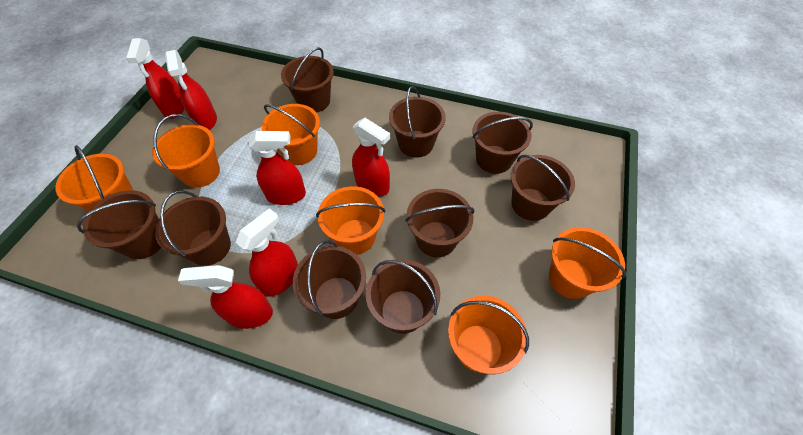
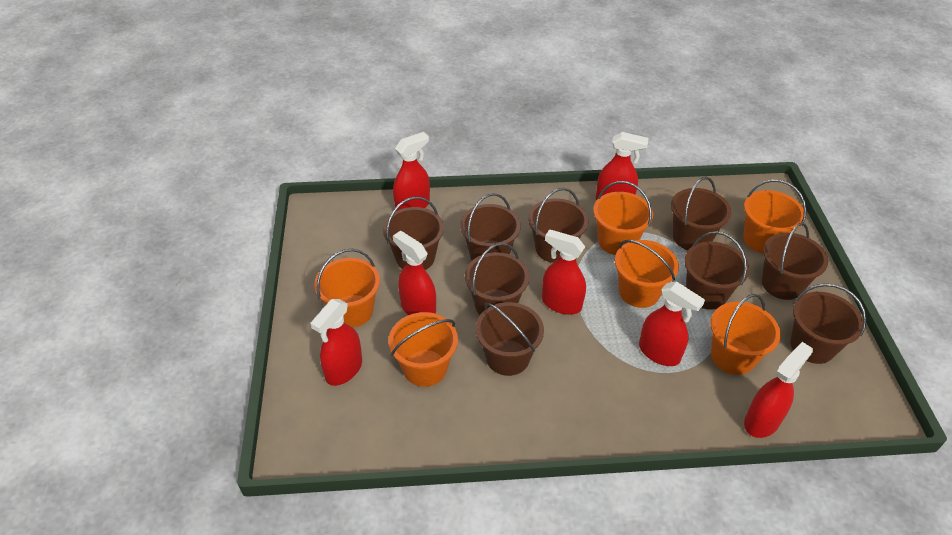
red spray bottle: [126,38,185,119] [165,50,217,130] [178,265,273,329] [236,208,298,297] [249,131,306,205] [352,118,390,196] = 6 -> [310,299,362,386] [393,132,430,211] [393,231,436,315] [542,229,586,315] [596,132,649,200] [639,281,705,366] [744,342,813,438] = 7

